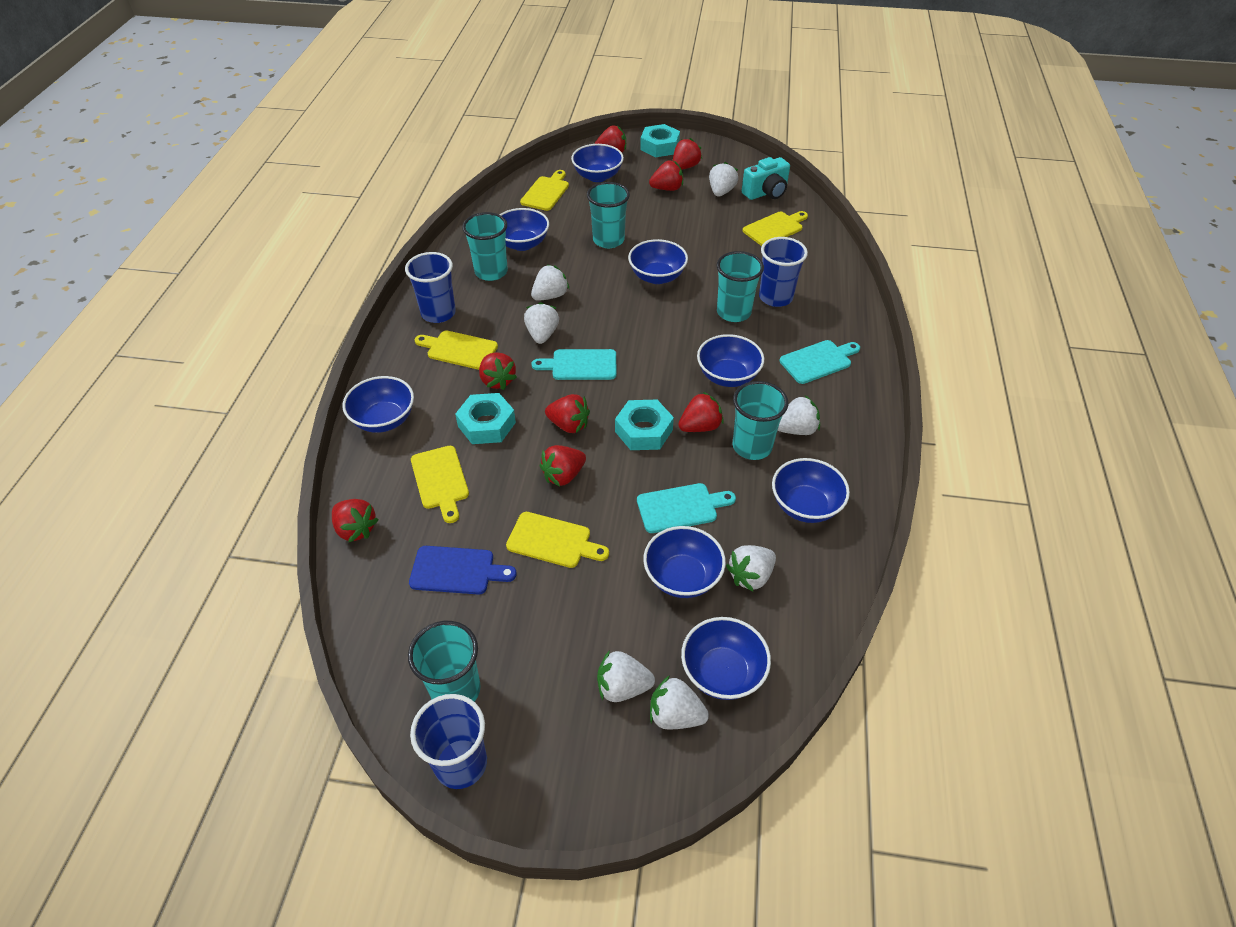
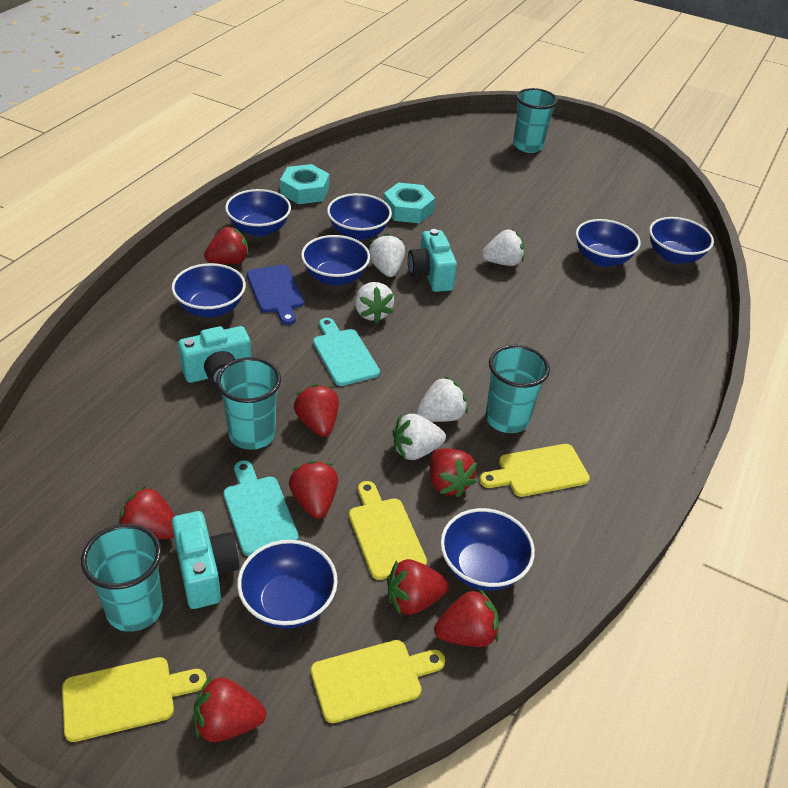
blue cup: [405,252,456,323] [410,694,487,789] [759,237,808,307] = 3 -> none = 0
turquoise camera: [742,157,790,200] = 1 -> [172,511,240,609] [178,326,251,387] [408,229,457,292] = 3
turquoise cup: [408,621,481,702] [462,212,508,281] [587,182,630,248] [716,251,764,322] [733,381,788,460] = 5 -> [81,524,163,632] [216,357,281,450] [486,345,550,433] [513,88,558,153] = 4
turquoise cutting board: [531,349,616,380] [637,483,736,533] [780,340,860,384] = 3 -> [223,460,298,556] [313,318,380,386] = 2
turquoise nut: [455,393,516,444] [615,400,674,450] [640,124,680,157] = 3 -> [280,164,330,204] [383,183,435,223] = 2
white strawberry: [524,302,559,344] [531,265,569,301] [597,650,655,702] [650,675,709,729] [709,162,738,197] [726,545,776,591] [777,396,820,435] = 7 -> [355,282,394,323] [369,233,405,277] [393,414,446,460] [416,376,468,422] [482,229,524,266] = 5
yellow cutting board: [411,446,469,523] [415,330,498,370] [506,512,609,568] [520,170,569,211] [743,211,808,246] = 5 -> [62,657,207,742] [311,640,445,723] [349,481,427,580] [480,444,590,497] = 4

